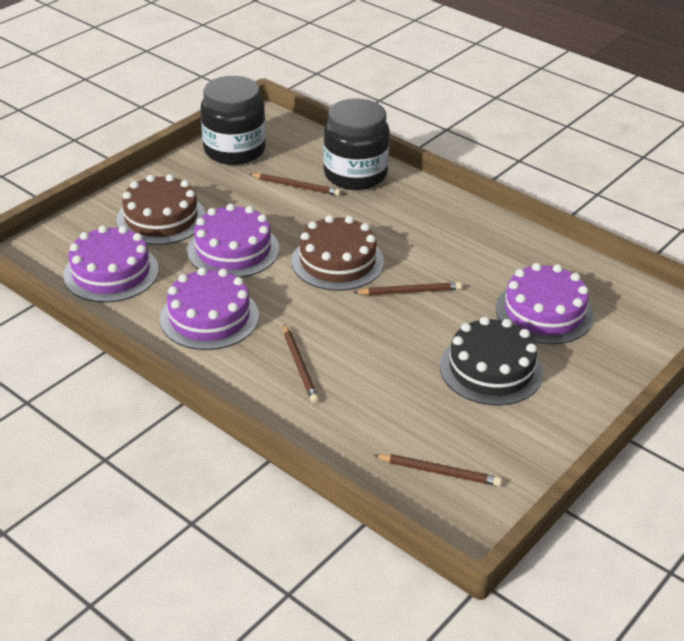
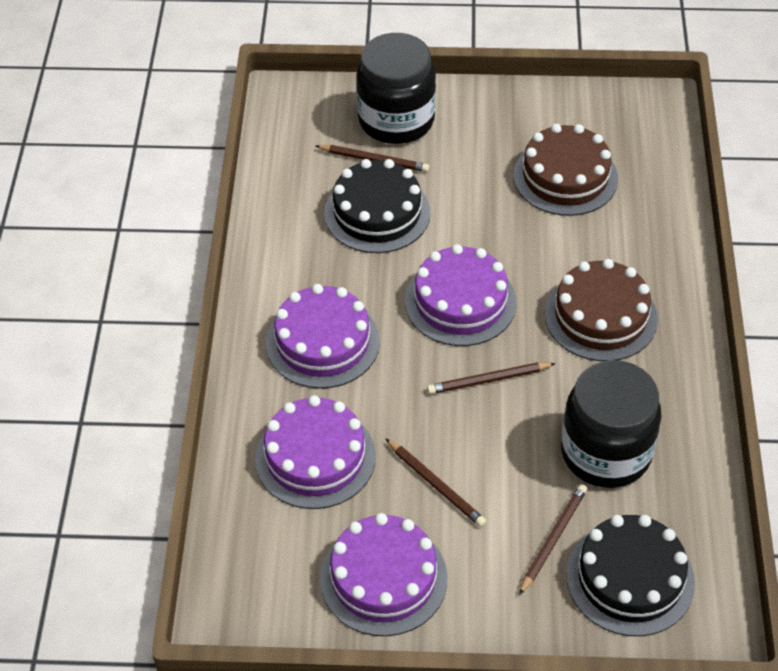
black cake: [440,317,544,406] = 1 -> [324,159,431,253] [566,515,695,636] = 2

